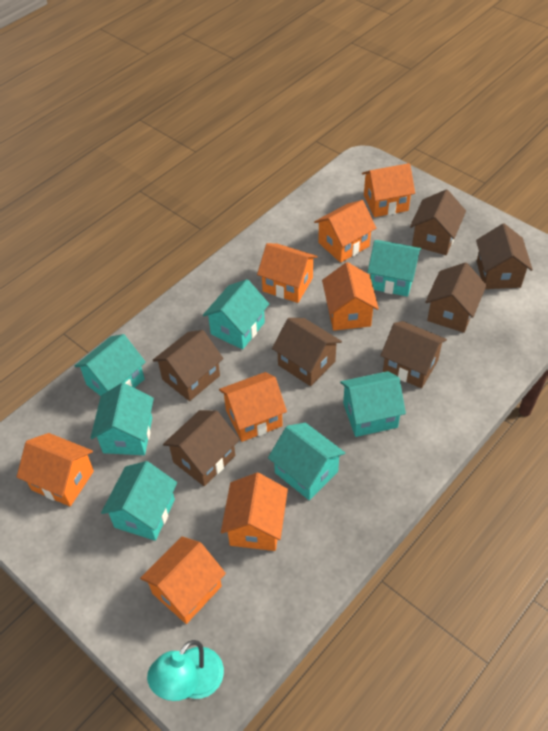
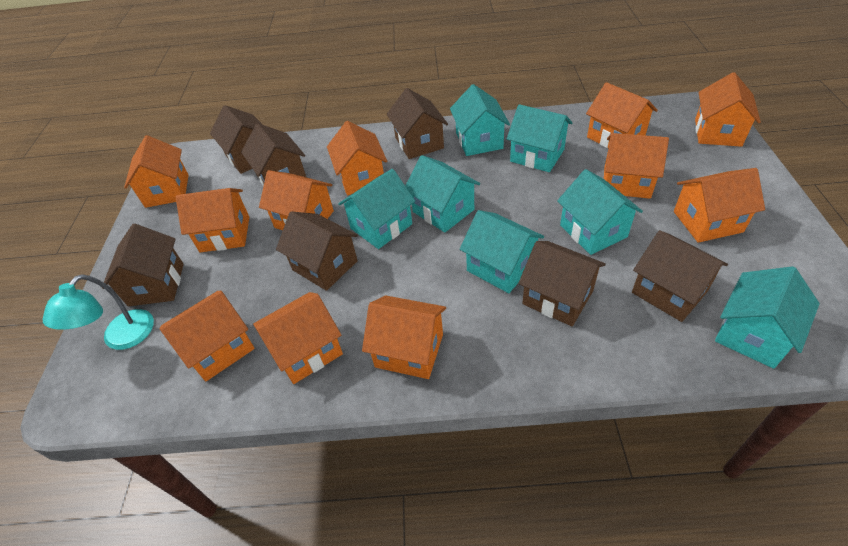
orange house: [17,433,94,506] [140,536,226,624] [219,372,287,442] [221,473,288,551] [257,243,318,303] [314,200,376,263] [322,262,379,331] [362,163,415,217] = 8 -> [124,135,189,208] [160,291,255,381] [176,188,249,252] [253,292,343,384] [259,170,334,230] [327,121,387,196] [362,295,446,379] [586,82,658,148] [604,133,669,199] [674,168,765,243] [695,72,761,147] = 11

